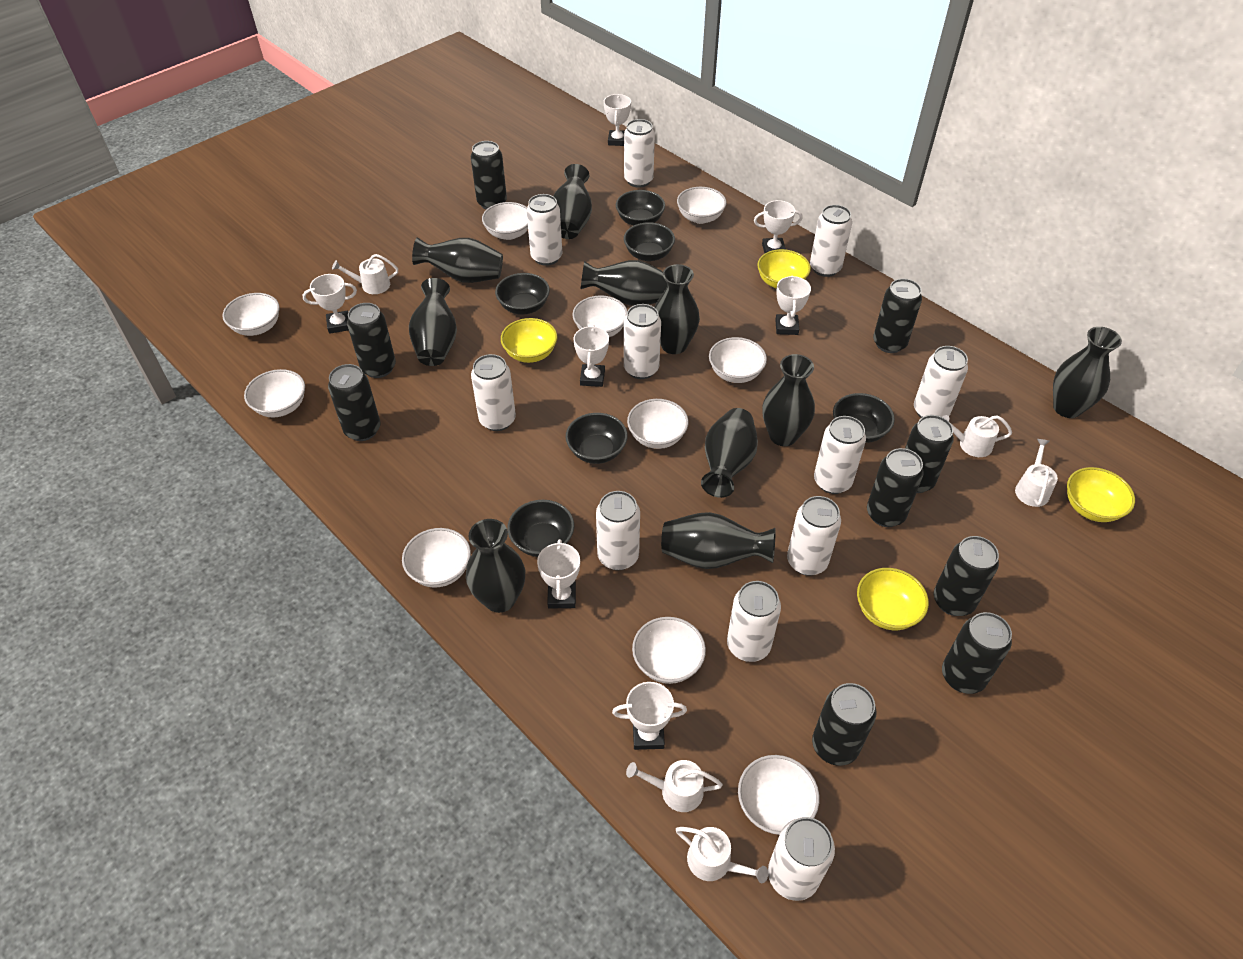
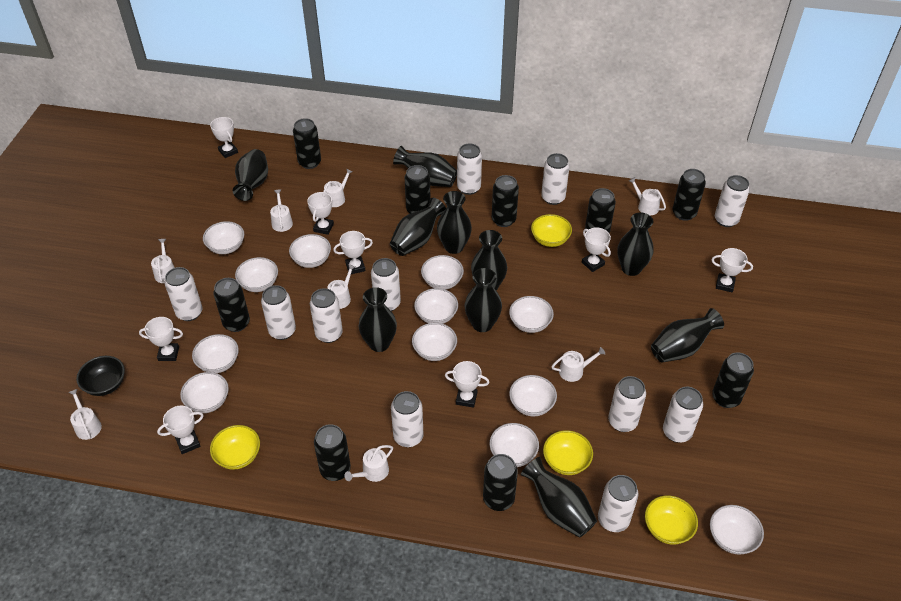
black bowl: [495,273,550,315] [507,500,574,557] [566,413,628,464] [616,190,665,226] [624,222,675,261] [833,393,895,443] = 6 -> [76,356,125,396] = 1
white bowl: [222,293,280,336] [244,369,305,417] [402,528,471,588] [482,202,528,240] [572,295,627,337] [627,399,689,449] [632,617,706,684] [677,187,726,224] [709,337,767,383] [738,755,819,835] = 10 -> [180,372,229,413] [192,334,239,373] [203,221,244,254] [235,257,278,292] [289,234,331,268] [412,323,457,361] [414,288,458,324] [421,255,464,290] [490,423,539,467] [509,296,554,333] [509,375,557,416] [710,505,764,555] = 12
white trophy: [303,274,357,334] [537,539,580,609] [574,325,609,387] [604,94,631,146] [612,682,687,750] [754,200,803,253] [775,276,811,335] = 7 -> [139,317,183,361] [157,406,204,454] [210,117,238,158] [307,192,334,235] [333,231,373,274] [445,361,490,408] [582,227,611,272] [711,248,753,292] = 8
white watering can: [332,254,398,294] [626,760,723,812] [676,827,768,883] [943,415,1012,457] [1015,439,1058,507] = 5 -> [69,389,102,440] [151,239,175,283] [270,189,293,232] [323,168,353,207] [328,264,355,309] [344,445,393,482] [551,347,605,382] [629,177,666,215] = 8

